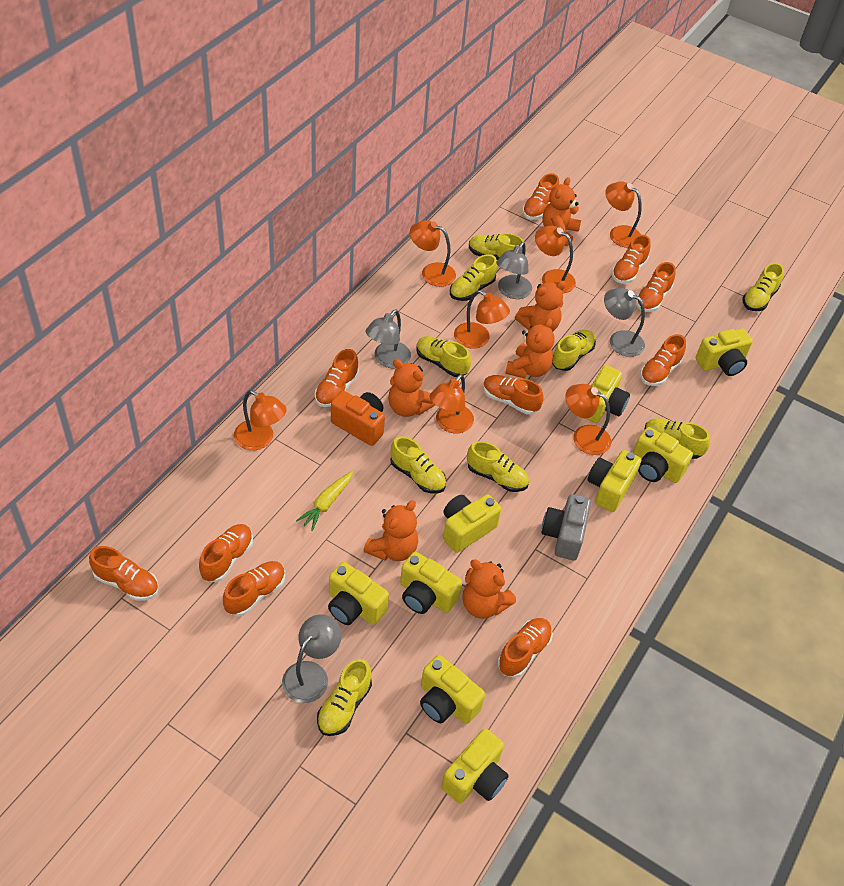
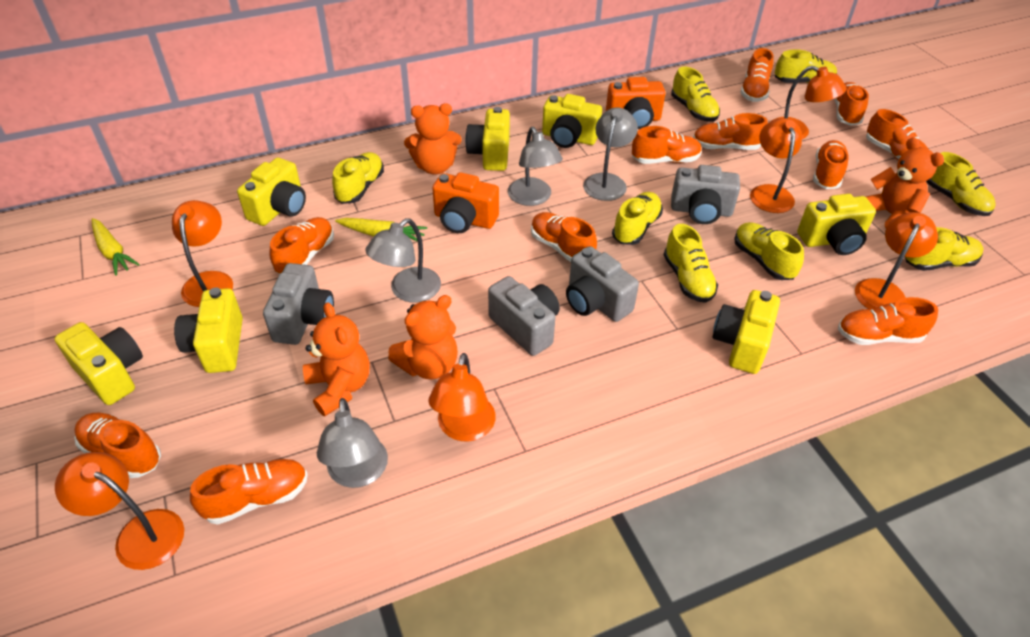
grey camera: [542,494,591,560] = 1 -> [263,263,334,345] [488,276,560,356] [566,246,639,322] [671,165,740,224] = 4
orange camera: [331,391,385,446] = 1 -> [432,172,499,233] [606,77,666,129] = 2
orange lamp: [234,390,287,450] [410,220,456,287] [430,374,474,433] [454,290,510,349] [535,226,576,293] [565,384,611,455] [605,182,642,248] = 7 -> [55,452,184,570] [172,200,233,307] [428,353,496,441] [750,118,802,213] [772,66,847,139] [855,212,938,309] = 6
orange shoe: [89,546,159,601] [199,524,253,582] [223,561,285,616] [315,349,359,407] [483,375,544,415] [498,618,553,678] [522,173,559,220] [612,235,651,283] [635,262,676,312] [640,334,686,386] = 10 -> [74,413,161,478] [190,459,308,525] [269,217,334,274] [531,212,597,262] [632,126,702,164] [693,113,768,150] [740,48,774,102] [813,140,849,189] [834,82,869,126] [838,297,938,345] [866,109,928,161] = 11
orange teddy bear: [363,500,418,561] [388,359,435,417] [462,560,516,619] [505,318,555,378] [515,281,567,331] [543,177,581,246] = 6 -> [303,302,370,417] [388,295,458,380] [404,103,462,174] [866,137,944,228] = 4
yellow camera: [328,562,389,625] [400,552,462,614] [420,655,485,724] [442,729,509,804] [443,494,501,553] [585,365,630,423] [587,450,641,512] [633,427,693,483] [696,328,753,376] = 9 -> [54,322,143,405] [174,287,243,373] [237,158,306,226] [465,107,510,171] [542,94,602,148] [712,290,780,374] [797,194,876,255] = 7
yellow carrot: [296,471,353,531] = 1 -> [92,218,140,276] [335,218,427,242] = 2
yellow shoe: [317,659,372,736] [390,436,446,493] [417,336,471,377] [450,254,497,301] [467,441,529,492] [469,233,524,260] [552,329,596,371] [644,418,710,459] [742,263,784,311] = 9 -> [332,152,384,204] [612,192,663,245] [664,224,718,303] [671,66,720,122] [734,222,804,280] [775,49,837,83] [905,227,983,271] [926,152,996,216] = 8

